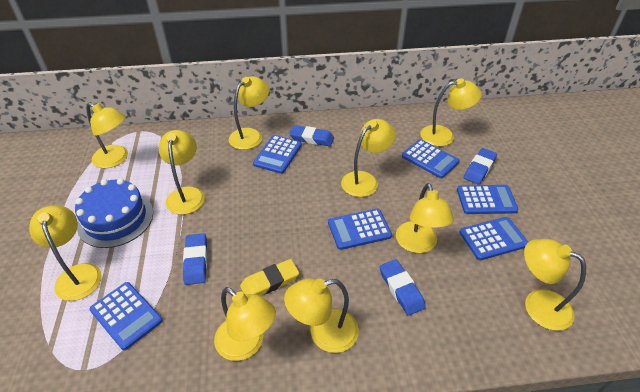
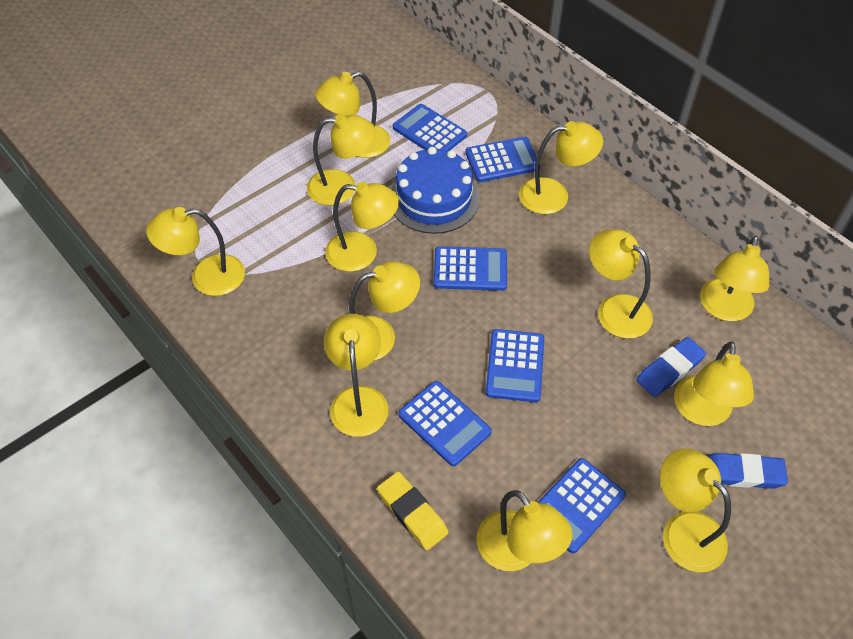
blue eraser: [183,233,207,285] [289,125,334,146] [380,259,426,316] [464,148,497,185] = 4 -> [636,337,706,397] [707,453,788,489] = 2
yellow lamp: [29,206,102,301] [86,103,128,168] [159,130,205,215] [214,287,276,361] [229,76,269,150] [284,278,359,353] [341,119,396,197] [396,183,454,253] [420,78,482,146] [524,239,586,331] = 10 -> [146,207,245,296] [307,114,376,206] [315,71,390,158] [324,314,388,437] [325,182,399,272] [349,261,420,361] [477,490,573,571] [519,121,603,214] [589,229,653,339] [660,448,731,572] [674,342,754,426] [700,236,770,321] = 12

